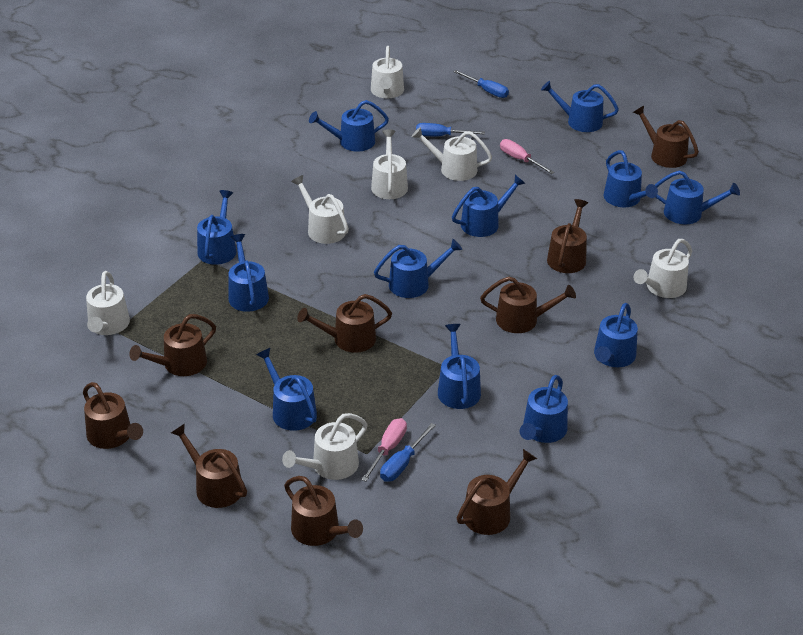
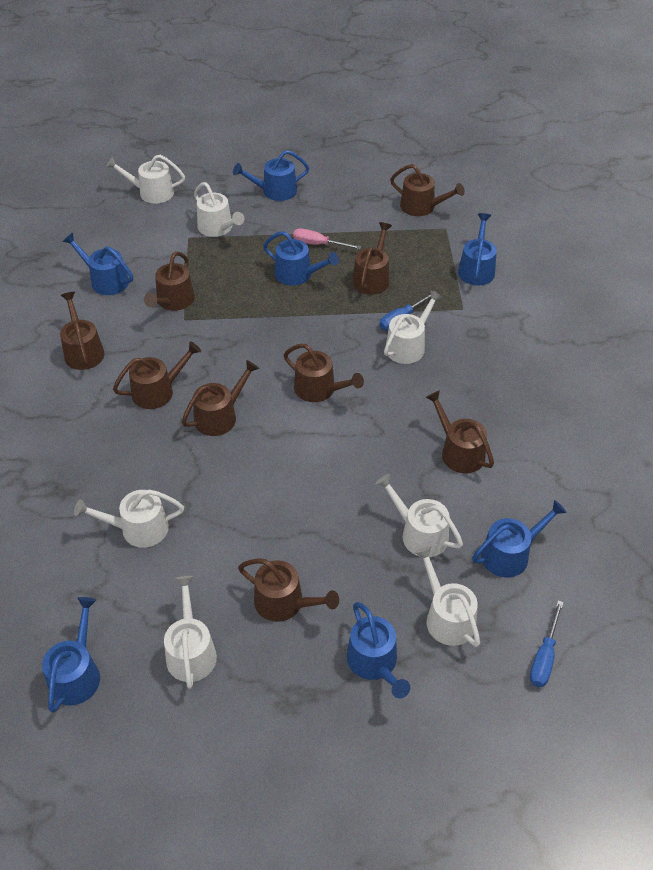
blue screwdriver: [380,423,436,482] [416,123,485,136] [454,70,509,98] = 3 -> [380,291,435,330] [530,600,564,687] = 2
blue watering can: [197,190,237,265] [229,234,269,312] [256,348,317,431] [309,100,389,152] [374,239,462,298] [438,324,481,409] [452,175,526,237] [520,375,568,443] [541,81,619,132] [594,303,638,367] [604,150,658,207] [655,170,740,224] = 12 -> [42,597,100,713] [63,233,133,295] [233,150,309,201] [263,231,339,286] [347,602,410,698] [458,213,497,286] [472,500,567,578] = 7
pink screwdriver: [361,418,407,482] [500,139,555,174] = 2 -> [293,228,362,249] = 1

